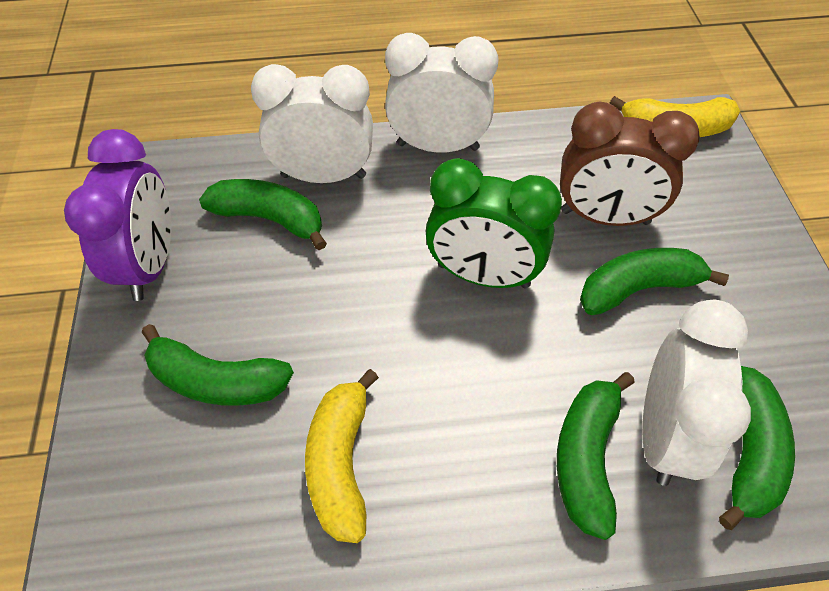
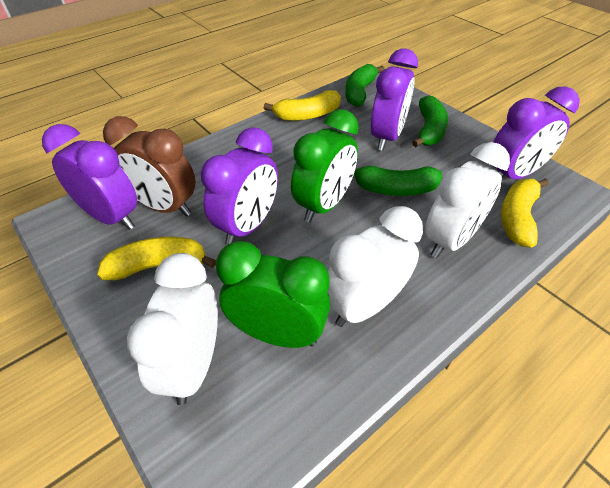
green banana: [142,324,294,406] [199,179,327,250] [557,372,635,540] [580,248,729,315] [719,366,795,530] = 5 -> [345,64,385,107] [354,166,442,196] [412,95,448,147] = 3
green clock: [425,158,562,288] = 1 -> [216,241,330,348] [291,109,359,223] = 2
purple clock: [64,129,171,301] = 1 -> [42,124,137,230] [201,127,278,245] [371,48,418,151] [493,86,580,179] = 4
yellow banana: [305,369,379,543] [609,96,740,137] = 2 -> [97,237,216,280] [264,90,341,121] [501,178,549,248] = 3

